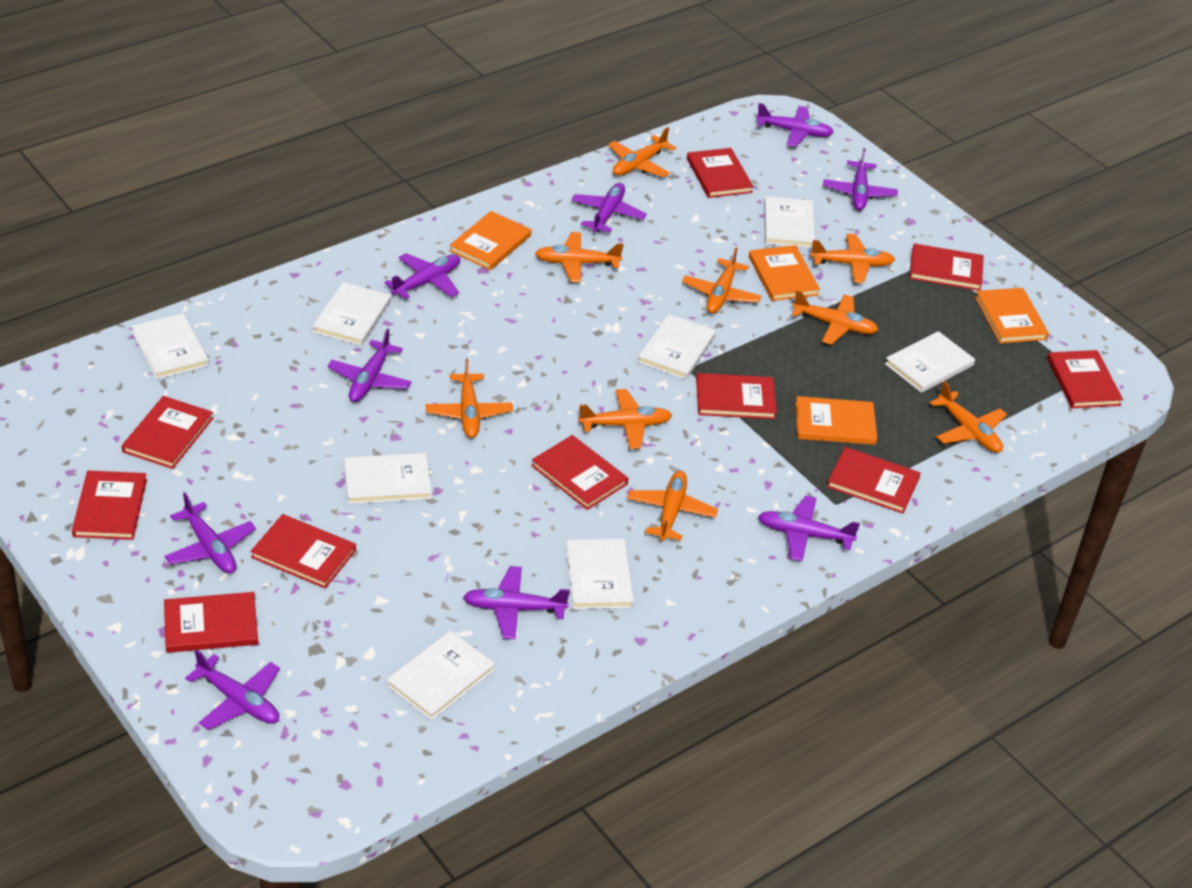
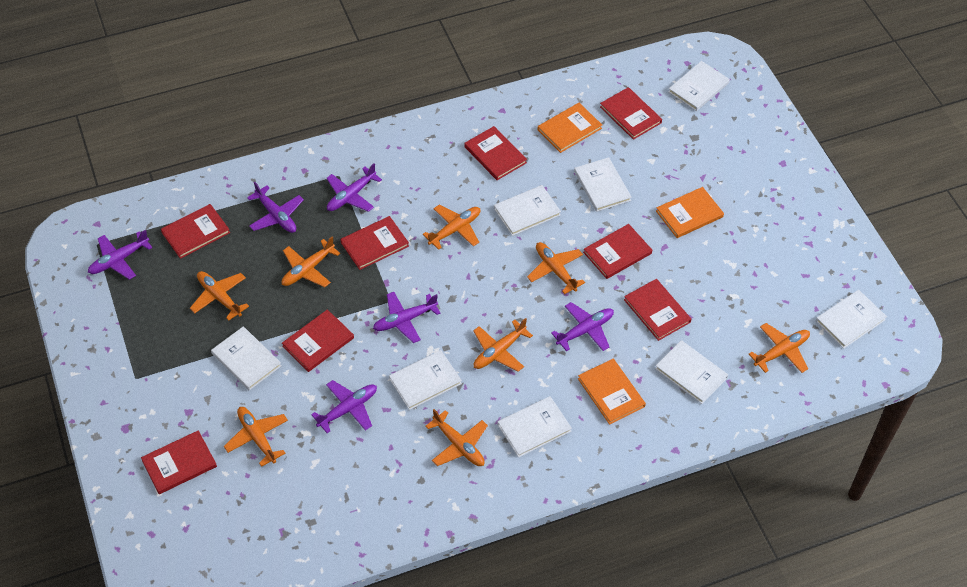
orange book: [450,211,531,270] [749,245,820,301] [795,396,877,445] [975,288,1049,343] = 4 -> [537,103,602,153] [578,359,646,425] [656,187,724,238] = 3
orange plane: [426,358,513,438] [535,232,624,282] [578,389,672,449] [608,127,676,177] [627,471,718,541] [682,247,762,314] [792,290,878,345] [810,234,895,283] [930,381,1007,453] = 9 -> [190,271,249,321] [224,407,288,467] [282,236,340,287] [423,205,480,250] [425,409,488,466] [473,318,533,372] [527,242,585,294] [749,323,810,373] = 8
purple plane: [164,492,256,574] [185,649,280,730] [327,328,411,402] [384,253,460,299] [463,566,570,639] [571,183,647,233] [756,103,834,147] [758,496,860,561] [823,148,898,210] = 9 -> [88,230,152,280] [247,182,304,233] [311,380,377,433] [326,163,382,212] [373,292,441,343] [551,302,614,351] = 6
red book: [72,471,147,540] [122,396,213,469] [164,592,258,653] [250,514,356,589] [531,435,628,510] [687,148,754,198] [696,373,777,419] [827,447,921,514] [909,244,984,291] [1047,350,1123,408] = 10 -> [141,430,217,494] [161,204,230,259] [282,309,354,372] [340,216,409,270] [464,126,527,180] [583,224,652,279] [600,87,662,140] [624,279,691,341] = 8

